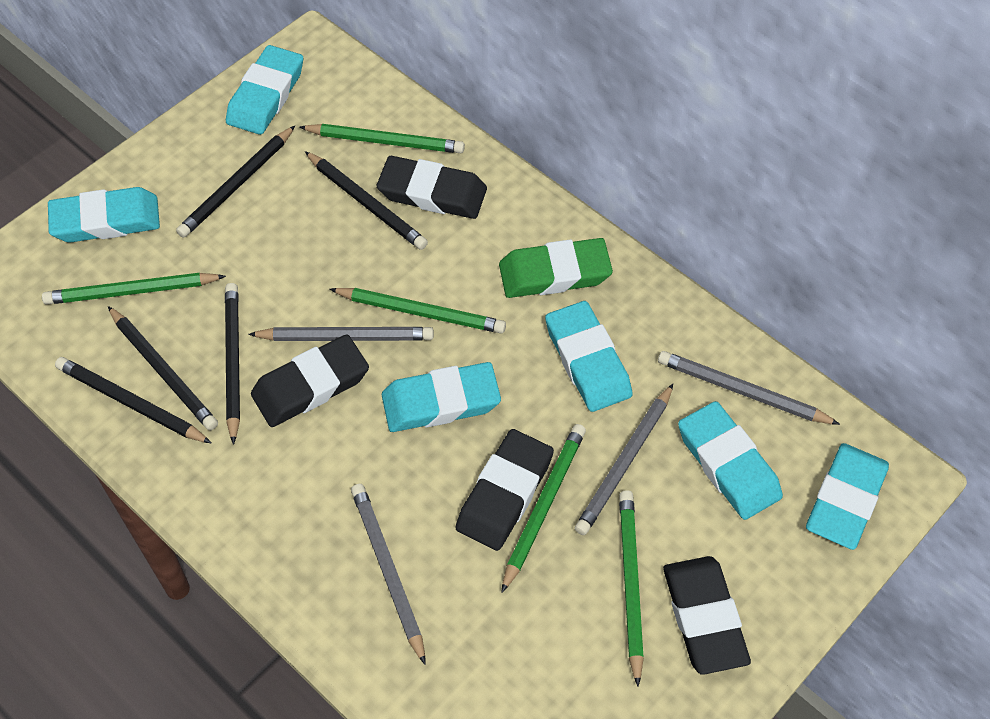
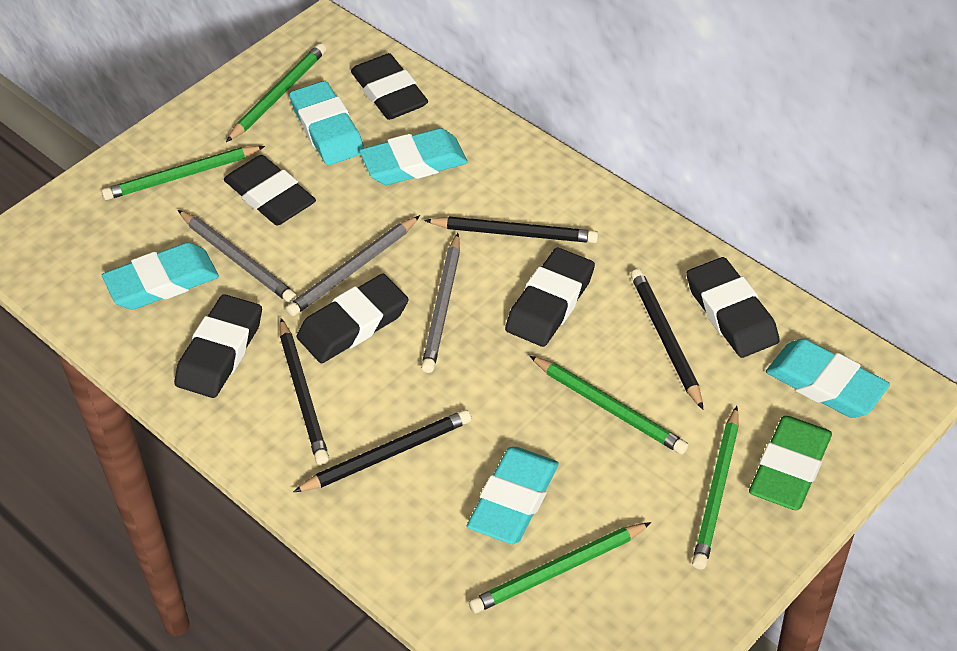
black eraser: [251,334,369,427] [377,156,487,219] [456,429,554,551] [663,556,751,675] = 4 -> [174,294,262,398] [224,155,316,225] [297,274,409,363] [351,53,428,120] [505,248,595,347] [686,257,780,358] = 6
black pencil: [55,357,212,444] [108,306,218,431] [176,126,295,238] [225,283,240,445] [304,151,428,250] = 5 -> [280,319,329,465] [293,410,471,492] [424,217,598,243] [631,269,703,410] = 4
grey pencil: [248,327,434,341] [351,484,426,665] [575,384,673,535] [658,351,840,425] = 4 -> [178,210,297,303] [286,215,420,316] [421,233,460,373] = 3
turquoise eraser: [48,187,160,243] [226,45,303,135] [382,362,501,432] [545,301,633,412] [678,401,783,520] [806,443,889,550] = 6 -> [102,242,219,310] [289,81,364,165] [359,128,467,185] [467,447,559,544] [766,339,890,418] = 5

